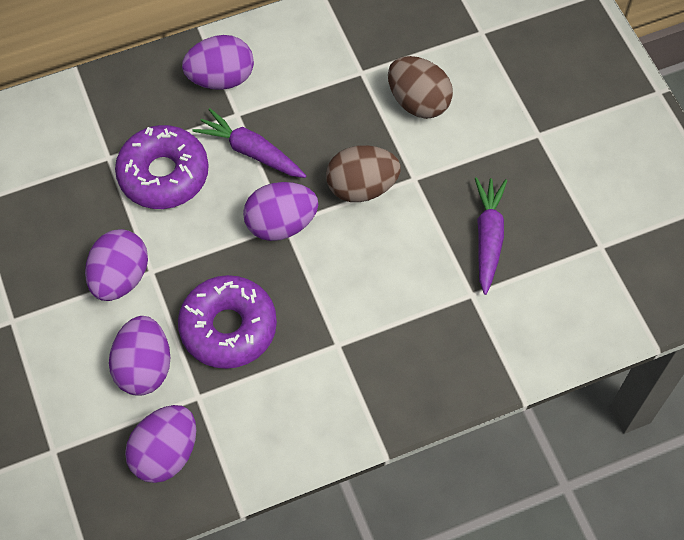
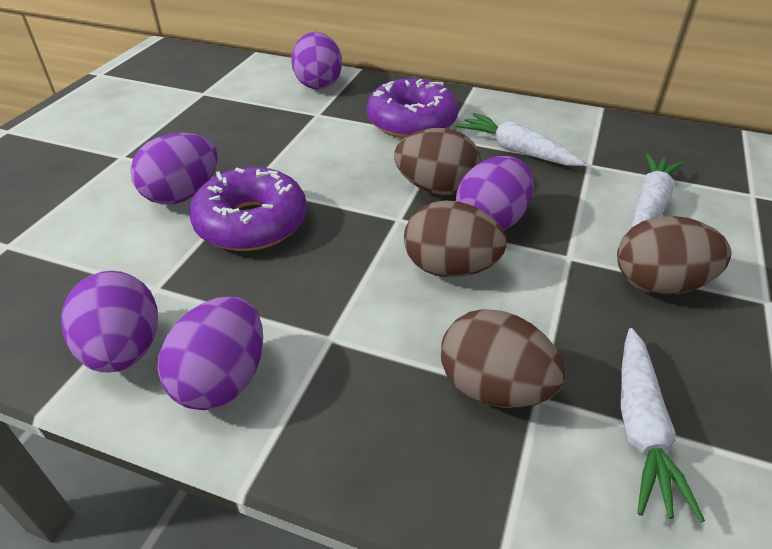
brown egg: [326,145,401,202] [388,56,453,119] = 2 -> [394,128,481,195] [404,200,507,277] [441,309,566,408] [617,216,731,295] = 4
purple carrot: [192,108,306,178] [475,177,507,295] = 2 -> none = 0
white carrot: none = 0 -> [456,113,584,166] [621,328,705,523] [631,153,684,227] = 3

